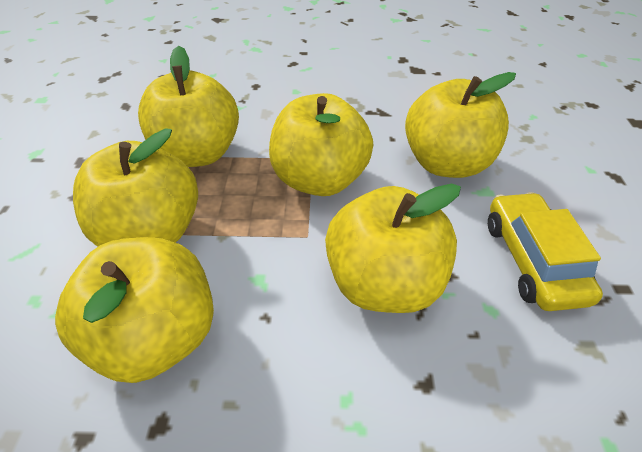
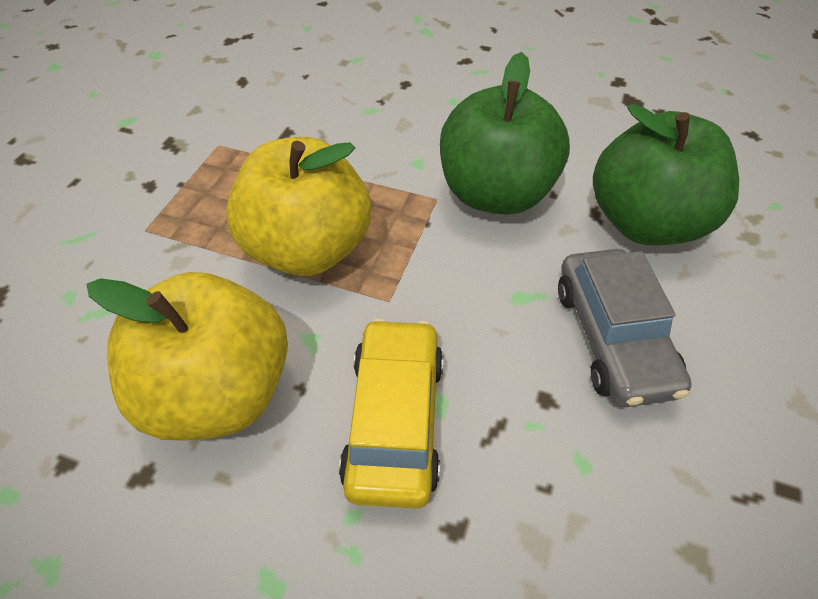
green apple: none = 0 -> [440,52,570,215] [593,104,739,245] = 2
grey car: none = 0 -> [558,249,692,407] = 1
yellow apple: [55,237,214,383] [73,128,198,247] [138,46,239,167] [269,93,373,196] [325,183,461,313] [405,72,516,178] = 6 -> [87,272,288,441] [226,137,371,276] = 2

